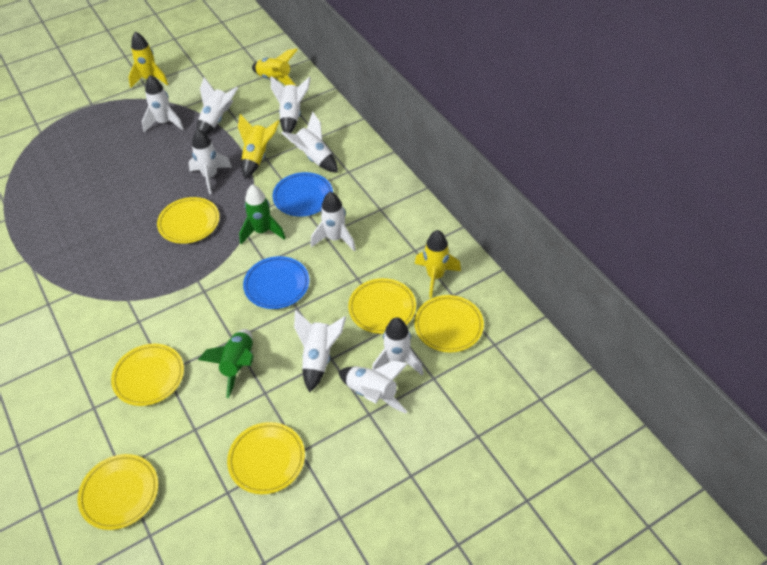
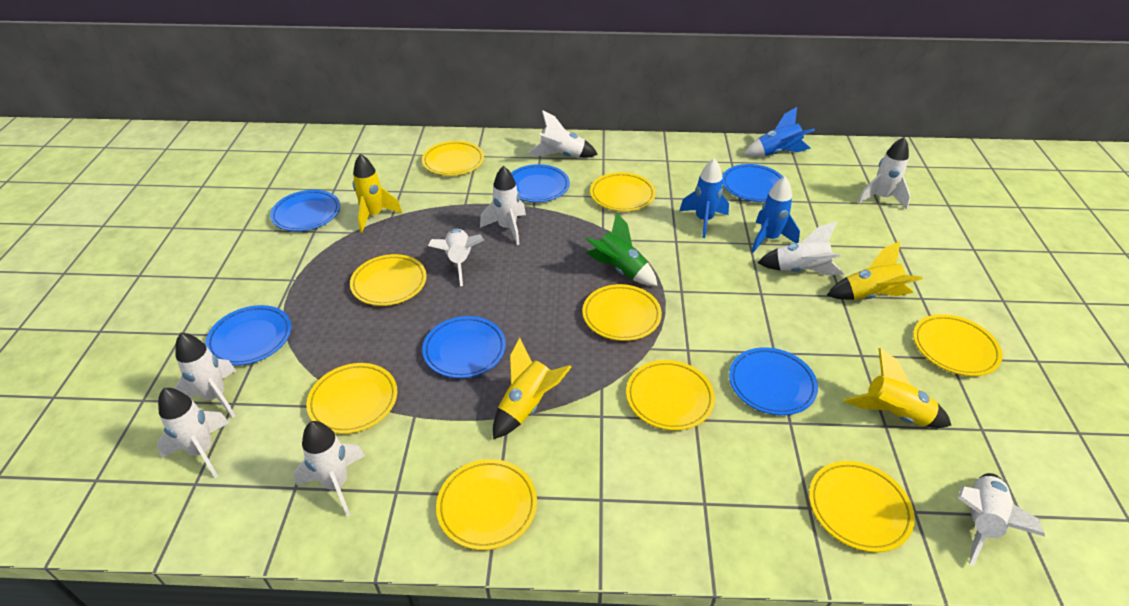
blue plate: [243,256,309,309] [273,172,333,217] = 2 -> [205,305,291,366] [270,190,340,231] [422,316,506,378] [511,164,570,202] [722,164,783,202] [729,347,818,415] = 6
blue rocket: none = 0 -> [679,158,729,238] [744,107,815,157] [751,177,800,253] = 3
green rocket: [198,329,254,398] [239,184,286,244] = 2 -> [585,212,658,286] = 1
yellow plate: [77,454,158,530] [111,344,184,406] [157,197,220,244] [227,422,305,494] [348,278,416,334] [414,295,484,352] = 6 -> [306,363,397,434] [350,254,427,306] [422,141,484,176] [436,459,537,550] [582,284,662,341] [590,172,656,211] [626,360,715,430] [809,461,915,552] [913,314,1003,376] = 9

